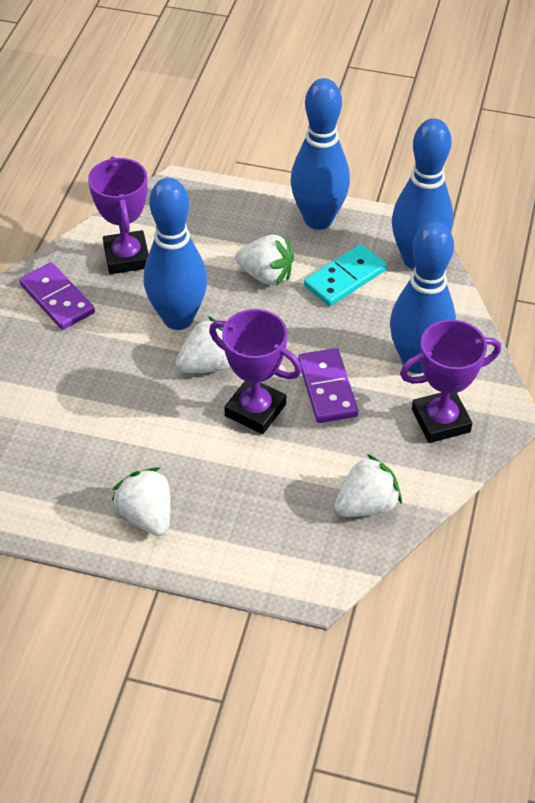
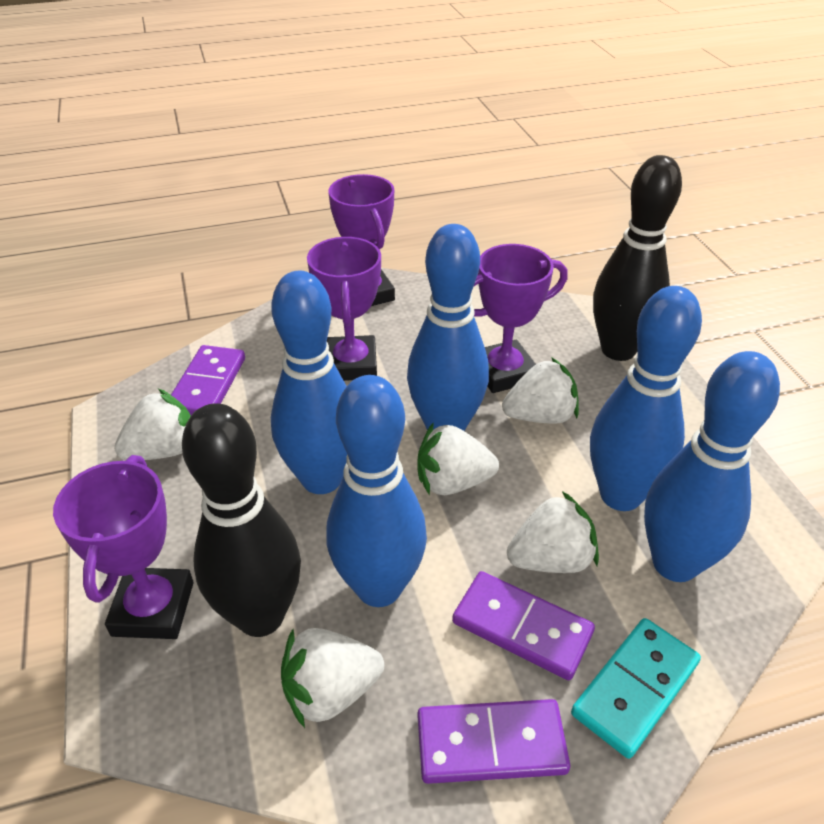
black bowling pin: none = 0 -> [182,403,301,637] [593,155,682,361] = 2
blue bowling pin: [144,178,207,330] [291,78,350,230] [390,222,456,374] [392,118,453,270] = 4 -> [271,271,347,494] [326,375,427,607] [407,224,489,431] [590,286,702,511] [644,351,780,582] = 5
purple domino: [19,262,95,330] [298,348,358,423] = 2 -> [171,345,245,415] [418,699,570,784] [452,571,595,680] = 3
purple trophy: [88,156,149,274] [209,309,302,434] [400,320,501,443] = 3 -> [53,455,194,639] [307,237,381,381] [328,174,395,306] [474,244,568,393] = 4
white strawberry: [112,467,171,536] [176,316,230,373] [235,235,294,286] [334,454,402,517] = 4 -> [114,389,191,460] [281,628,384,728] [417,423,499,496] [502,357,579,424] [507,491,599,573] = 5

